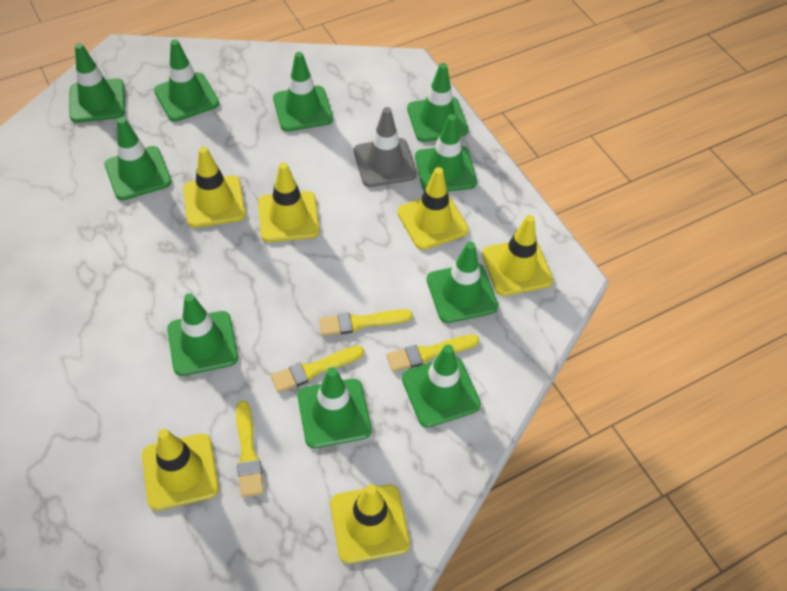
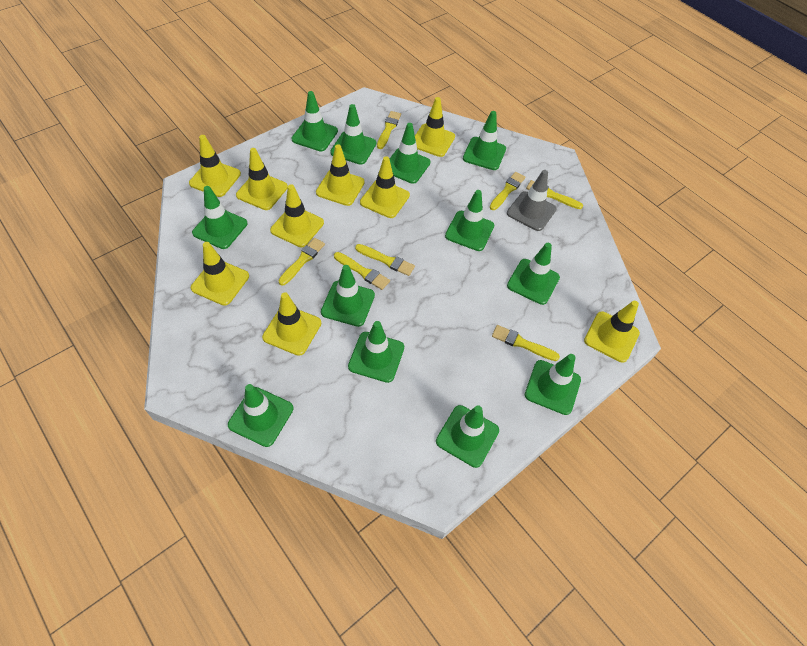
green traffic cone: [70,43,125,123] [104,117,172,201] [154,40,219,122] [167,293,238,376] [273,52,333,132] [298,367,372,448] [402,345,481,428] [407,63,468,142] [415,114,477,191] [427,242,498,323] = 10 -> [192,186,247,249] [228,384,293,447] [292,91,338,152] [321,265,375,327] [330,104,376,165] [348,321,404,383] [389,123,430,184] [436,405,499,468] [445,190,494,251] [463,111,506,170] [507,243,560,305] [525,354,581,415] = 12
yellow brush: [236,401,264,497] [271,346,364,393] [319,309,413,336] [387,334,479,372] = 4 -> [278,238,325,285] [334,252,390,290] [355,244,415,276] [377,111,401,149] [490,172,526,210] [492,325,560,361] [526,180,583,209] = 7
yellow traffic cone: [142,429,219,511] [183,146,246,228] [258,162,320,242] [331,484,410,564] [397,167,469,250] [482,215,553,296] = 6 -> [189,135,241,197] [191,242,249,306] [236,148,288,210] [262,292,321,356] [270,184,324,247] [316,144,365,206] [360,156,410,218] [415,97,455,157] [584,301,640,363] = 9

